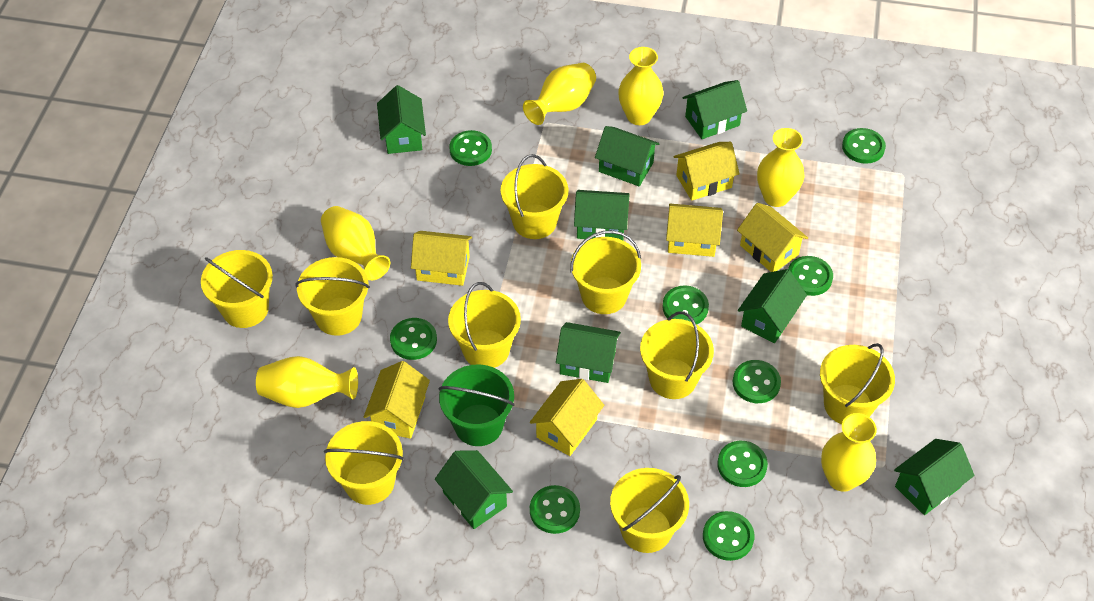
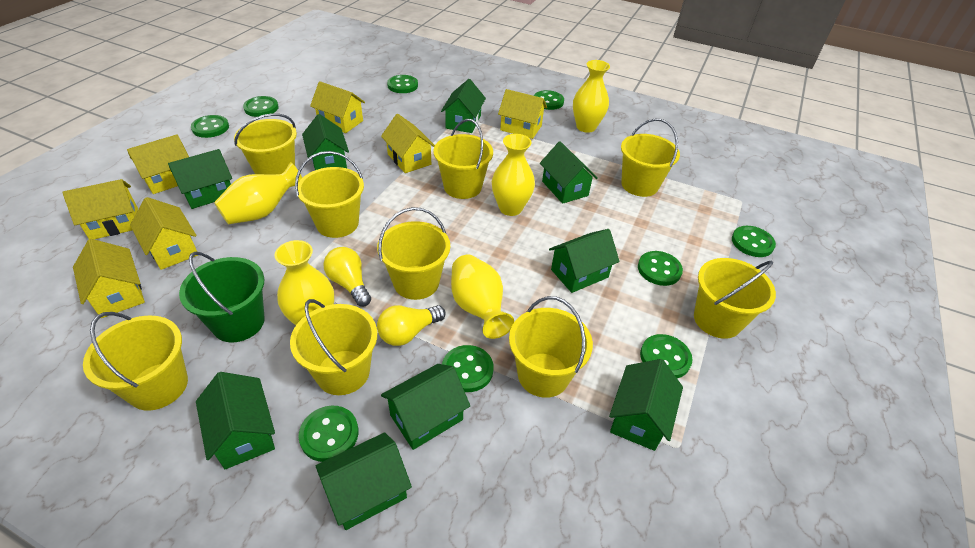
green house: [377,85,426,154] [435,450,513,529] [556,322,621,383] [574,190,629,240] [595,126,660,186] [682,80,747,139] [738,269,807,343] [894,439,974,515] = 8 -> [168,149,232,209] [196,372,275,469] [302,114,349,170] [316,432,412,530] [381,364,470,450] [441,79,486,133] [540,141,598,204] [549,229,620,293] [609,359,683,451] = 9
yellow house: [364,361,430,439] [411,231,472,286] [530,379,604,456] [666,204,723,257] [674,142,740,201] [737,203,808,272] = 6 -> [63,179,138,239] [73,239,145,318] [127,134,189,194] [130,197,198,270] [310,81,365,133] [381,114,435,173] [498,89,547,139] = 7
yellow light bulb: none = 0 -> [323,247,371,306] [377,305,446,346] = 2
yellow vase: [256,356,358,408] [321,206,390,280] [523,63,596,125] [618,47,663,125] [757,128,805,207] [821,413,877,492] = 6 -> [214,162,302,224] [275,240,334,325] [451,255,514,339] [492,134,535,216] [573,60,610,133] = 5

